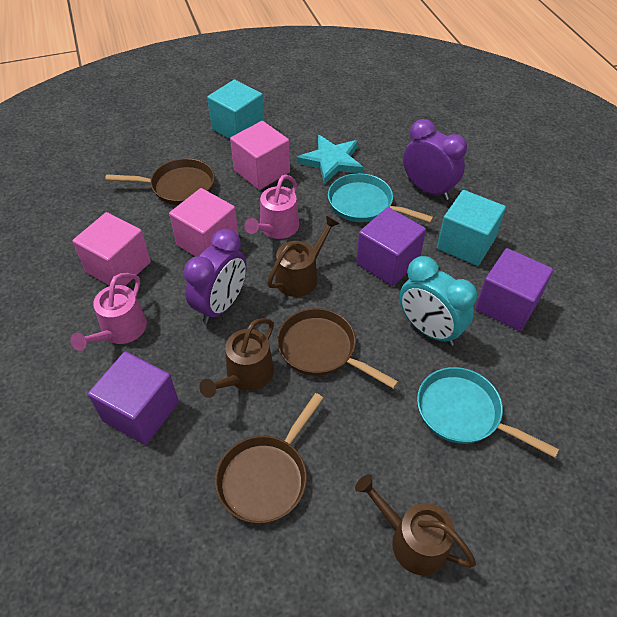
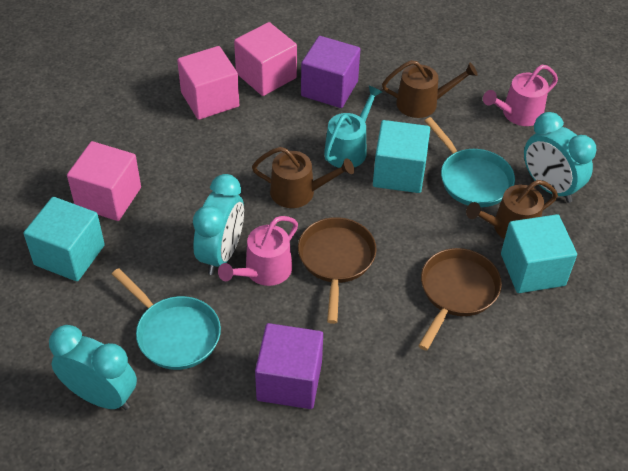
brown pan: [105,158,215,205] [215,393,324,524] [277,308,399,389] = 3 -> [298,217,377,324] [418,248,502,351] = 2
purple clock: [184,229,247,324] [403,119,467,200] = 2 -> none = 0
purple cube: [88,351,179,445] [356,207,426,286] [475,248,553,331] = 3 -> [255,323,323,409] [301,36,360,108] = 2
turquoise clock: [399,256,477,346] = 1 -> [49,325,137,410] [193,174,244,275] [524,112,596,203] = 3
turquoise cube: [207,80,264,139] [437,190,506,266] = 2 -> [24,197,105,281] [373,120,430,193] [501,214,577,293] = 3
turquoise star: [297,135,364,184] = 1 -> none = 0
turquoise watering can: none = 0 -> [324,86,382,168] = 1

